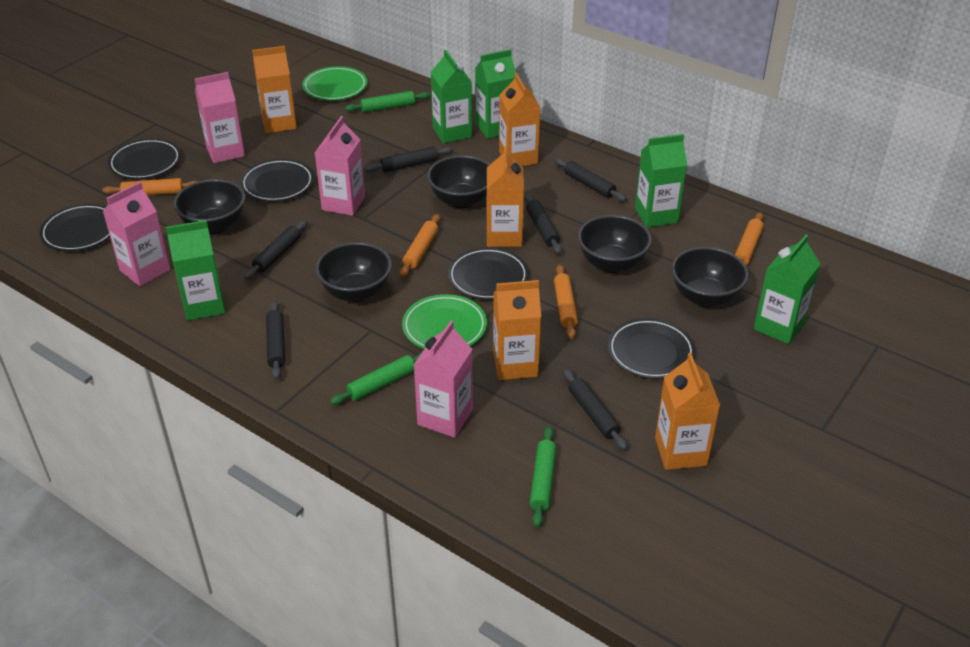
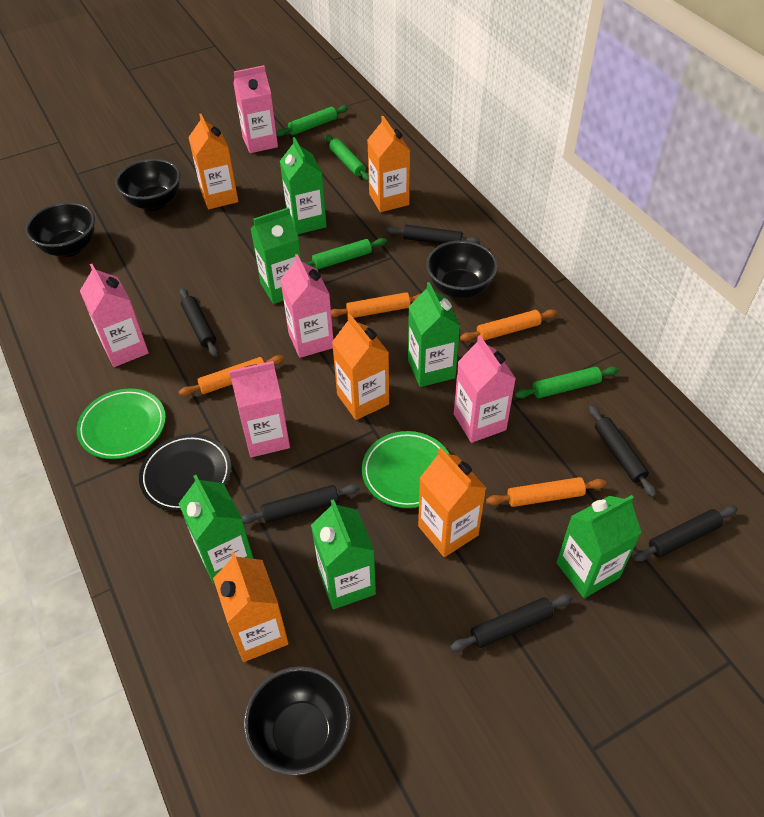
black bowl: [174,179,245,234] [315,242,392,302] [427,155,490,209] [578,215,652,273] [671,247,749,307] = 5 -> [26,202,95,257] [115,159,180,211] [244,666,351,776] [426,240,498,299] = 4
black plate: [39,204,110,251] [108,138,181,179] [240,159,314,202] [448,247,529,300] [608,318,695,379] = 5 -> [139,434,231,511] = 1
green carton: [166,220,225,320] [430,50,472,143] [475,49,516,139] [635,134,687,227] [754,234,820,344] = 5 -> [178,475,254,584] [251,207,301,304] [280,137,327,234] [311,499,376,609] [408,282,460,387] [556,495,642,598] = 6
green rolling pin: [330,352,422,405] [345,91,430,113] [530,426,557,527] = 3 -> [276,105,348,137] [303,238,387,270] [325,134,369,181] [515,366,619,399] = 4
pink carton: [103,182,171,286] [195,72,245,163] [315,116,365,216] [414,321,473,438] = 4 -> [80,264,149,367] [229,361,290,457] [234,65,278,153] [280,254,333,358] [454,335,516,443] = 5

